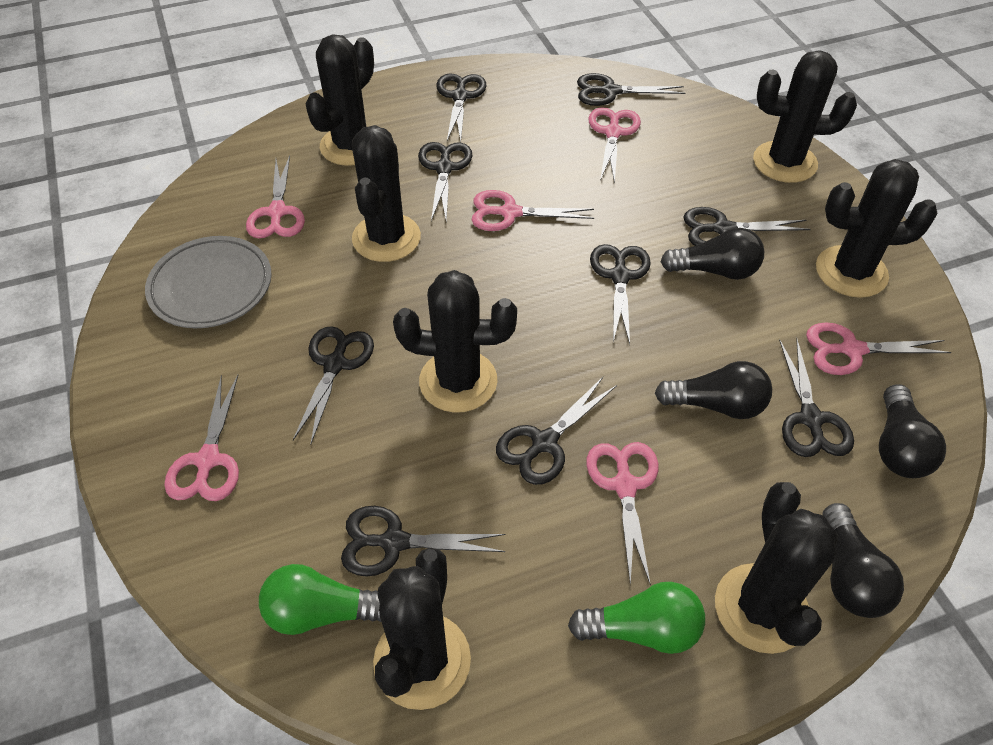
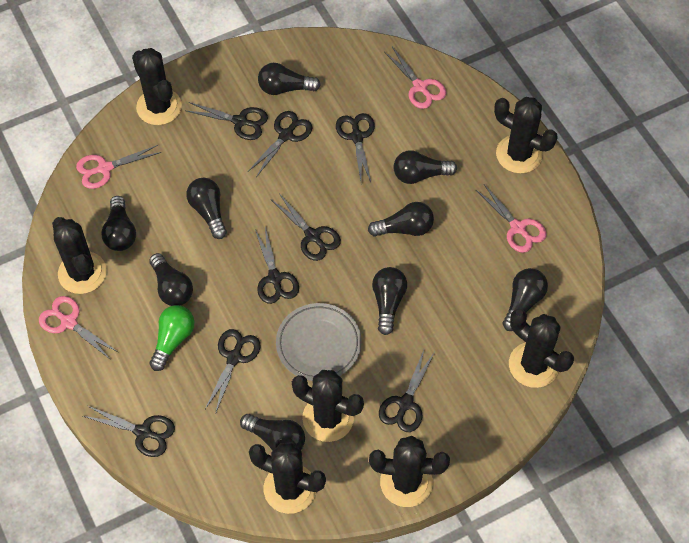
black light bulb: [655,361,772,419] [661,228,764,280] [823,503,904,618] [879,384,946,478] = 4 -> [101,196,136,251] [149,253,193,306] [186,178,227,239] [240,414,305,451] [258,63,321,95] [368,202,434,237] [372,267,407,335] [393,150,457,184] [503,268,548,331] = 9
black scissors: [293,326,374,445] [341,506,506,577] [418,142,472,221] [436,73,486,142] [496,377,617,485] [577,73,685,106] [590,244,651,344] [683,207,811,246] [779,338,854,457] = 9 -> [83,406,175,457] [187,102,268,140] [205,329,260,414] [248,111,312,177] [255,227,299,304] [272,193,341,261] [336,113,375,182] [379,350,435,432] = 8
green light bulb: [259,564,381,635] [568,582,705,654] = 2 -> [150,305,195,371] = 1
pink scissors: [164,375,239,501] [246,155,305,238] [472,190,594,231] [586,442,658,586] [588,107,641,184] [806,322,951,375] = 6 -> [39,296,118,360] [76,145,161,189] [384,47,446,109] [476,184,547,253] = 4

